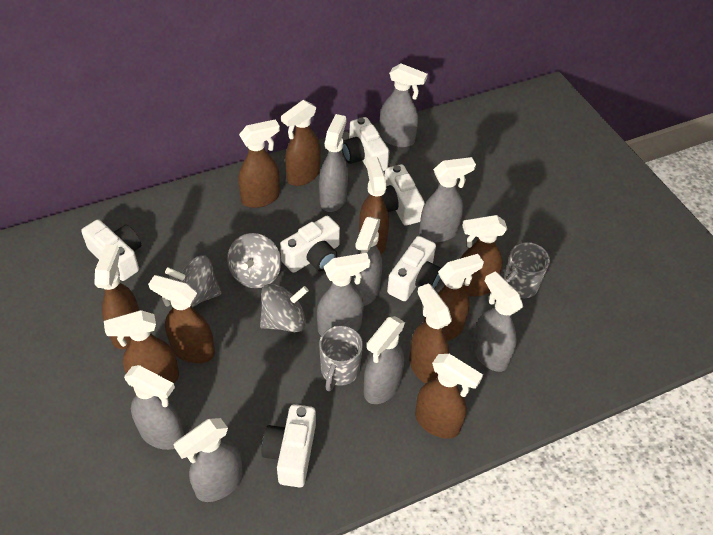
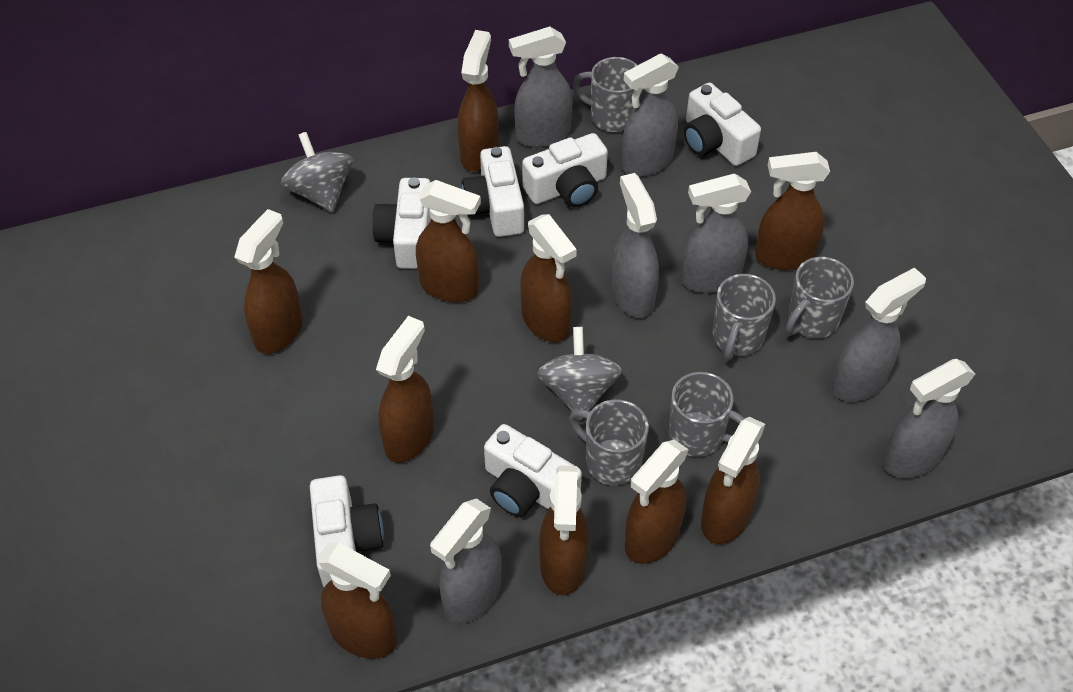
grey mug: [319,326,363,391] [504,242,550,298] = 2 -> [569,399,649,485] [572,57,640,132] [669,372,745,457] [712,274,776,360] [786,257,854,338] = 5
grey spinning top: [165,255,222,307] [227,233,281,288] [260,284,309,332] = 3 -> [281,132,353,213] [537,327,622,420] = 2
grey spray bottle: [124,365,185,450] [173,418,243,502] [317,253,371,336] [319,114,348,212] [351,217,382,306] [364,316,405,404] [379,63,428,147] [419,157,476,243] [472,272,523,372] = 9 -> [430,498,501,624] [509,26,573,147] [612,173,659,318] [622,53,679,177] [682,174,751,293] [832,267,926,402] [883,359,975,478] = 7

